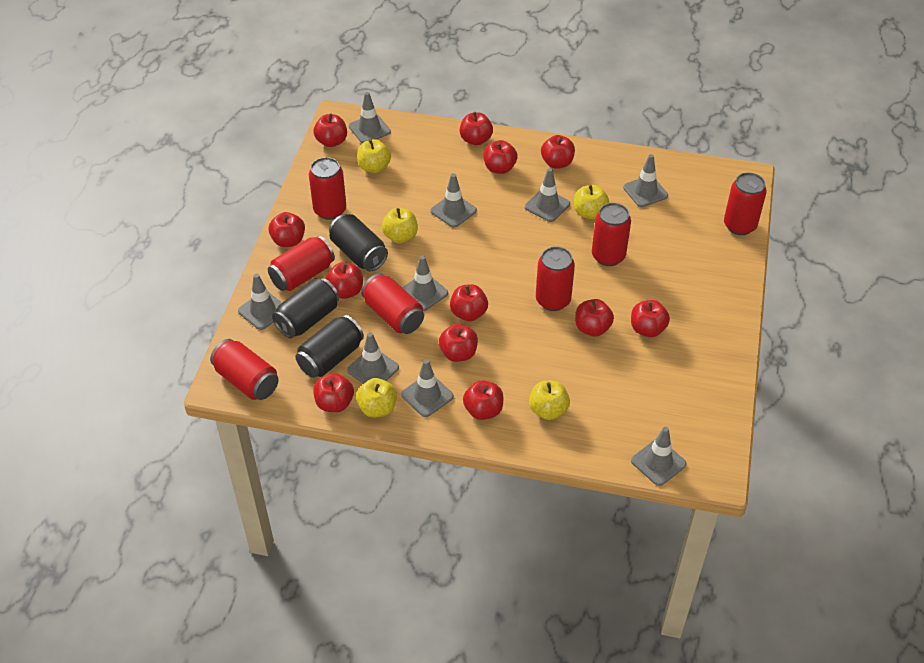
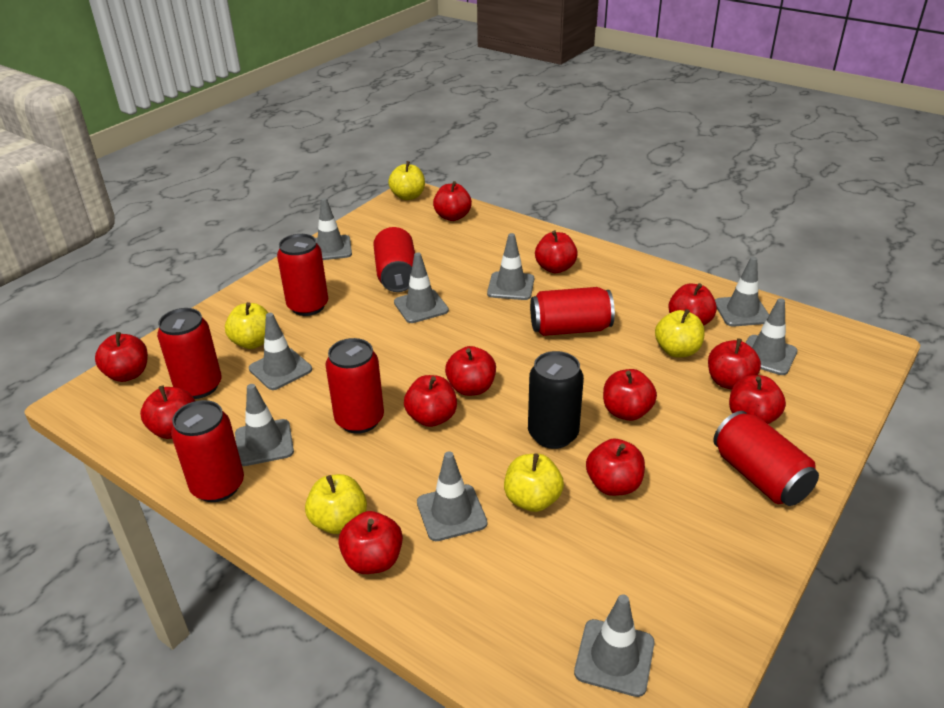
black can: [272,278,339,338] [295,315,364,378] [329,214,388,272] = 3 -> [528,351,584,449] = 1

